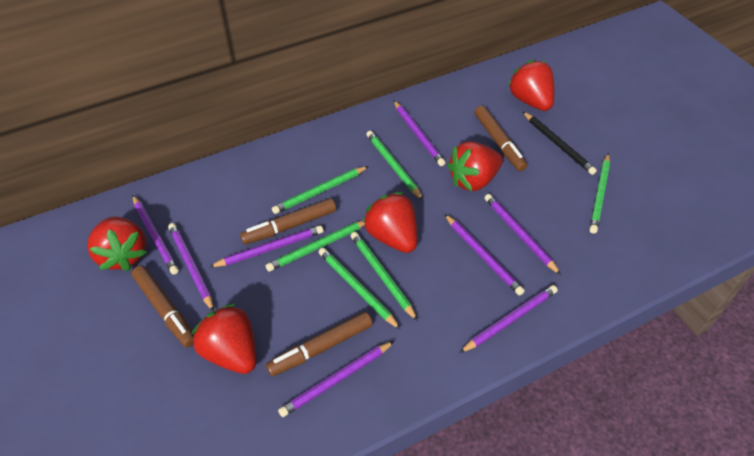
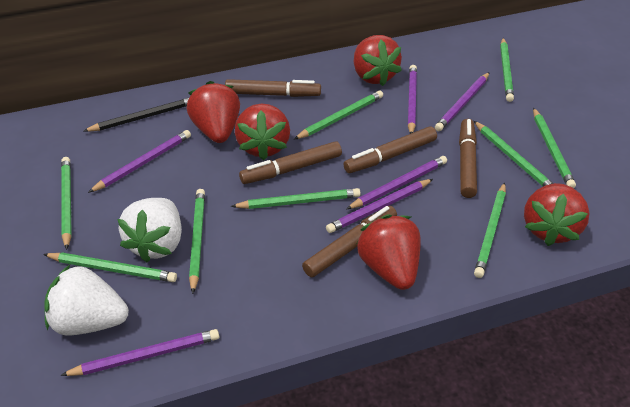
brown marker: [131,265,194,347] [240,198,336,245] [266,312,373,376] [474,106,527,171] = 4 -> [225,79,321,97] [239,141,342,184] [302,206,397,277] [344,126,437,173] [459,119,477,198] = 5
green pencil: [266,221,365,272] [272,166,369,214] [319,248,401,330] [351,232,418,321] [366,131,424,201] [589,153,610,233] = 6 -> [43,252,177,282] [61,157,72,250] [189,189,205,294] [231,188,361,209] [294,90,383,140] [474,121,554,186] [474,182,506,278] [500,38,514,102] [533,108,576,188] = 9
purple pencil: [133,195,179,275] [168,223,214,311] [210,225,323,267] [278,341,394,417] [394,101,445,166] [445,214,525,296] [459,285,558,353] [485,194,561,275] = 8 -> [60,329,219,376] [88,130,191,193] [326,179,433,233] [347,156,447,209] [408,65,417,134] [435,72,490,131] = 6
white strawberry: none = 0 -> [45,265,129,335] [118,198,182,262] = 2

